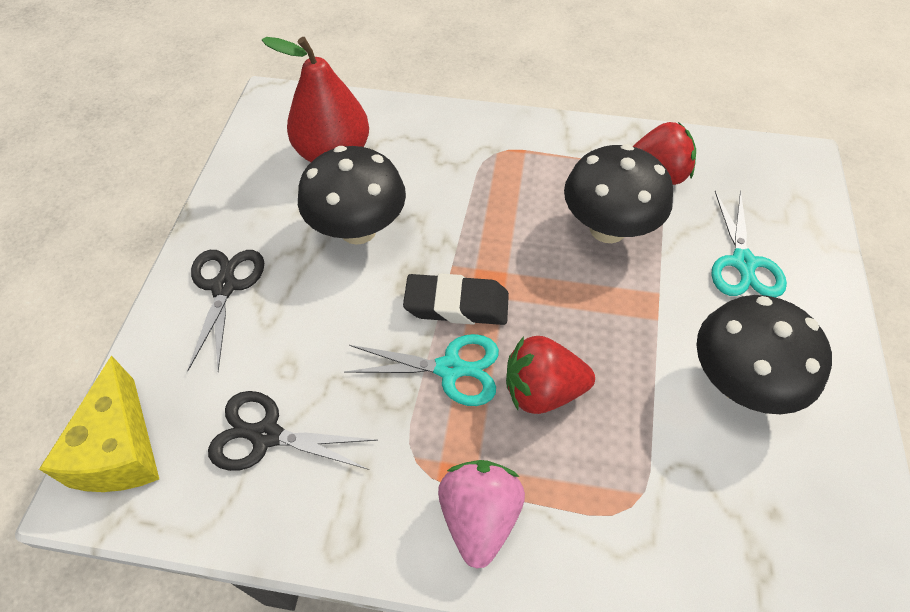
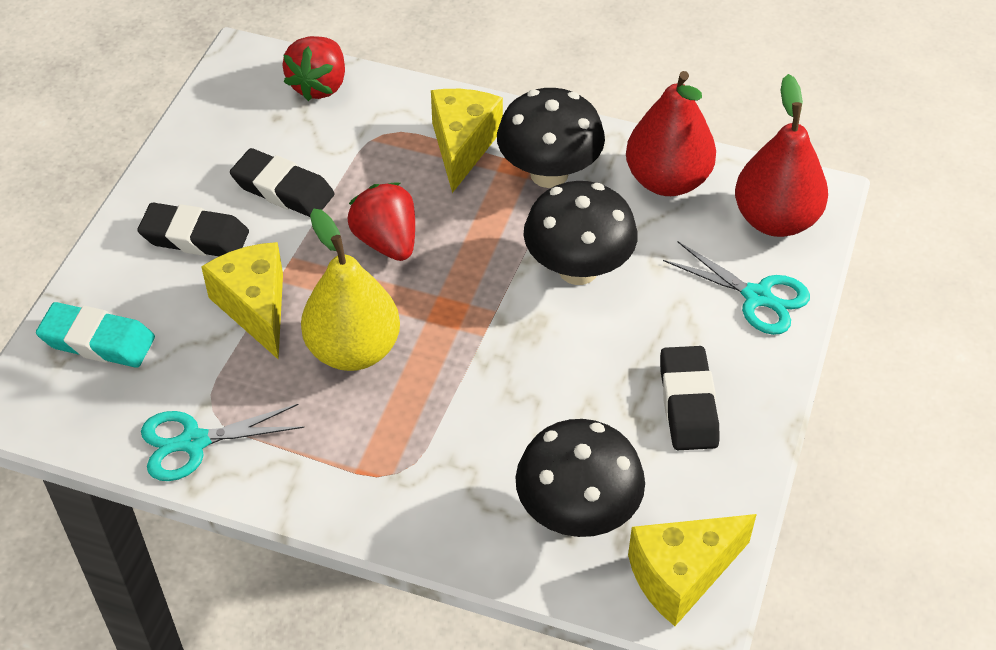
black eraser: [403,273,509,325] = 1 -> [137,203,249,256] [230,148,335,217] [660,346,719,450] = 3
black scissors: [187,250,264,371] [208,391,377,471] = 2 -> none = 0
pink strawberry: [438,460,525,569] = 1 -> none = 0
red pear: [262,37,369,162] = 1 -> [626,71,716,196] [735,74,828,237] = 2
turquoise eraser: none = 0 -> [36,302,155,368] = 1
yellow cheese: [39,356,159,492] = 1 -> [201,242,283,360] [431,89,503,193] [628,514,757,626] = 3
yellow pear: none = 0 -> [301,209,400,371] = 1

